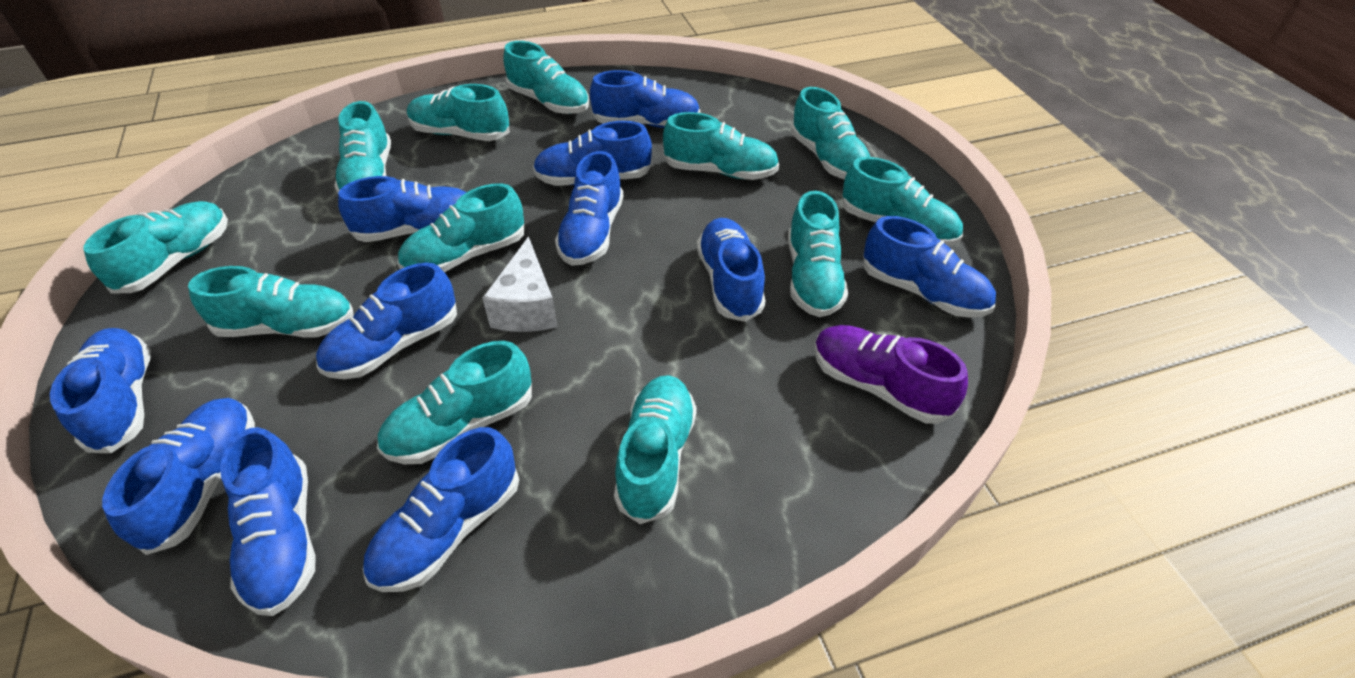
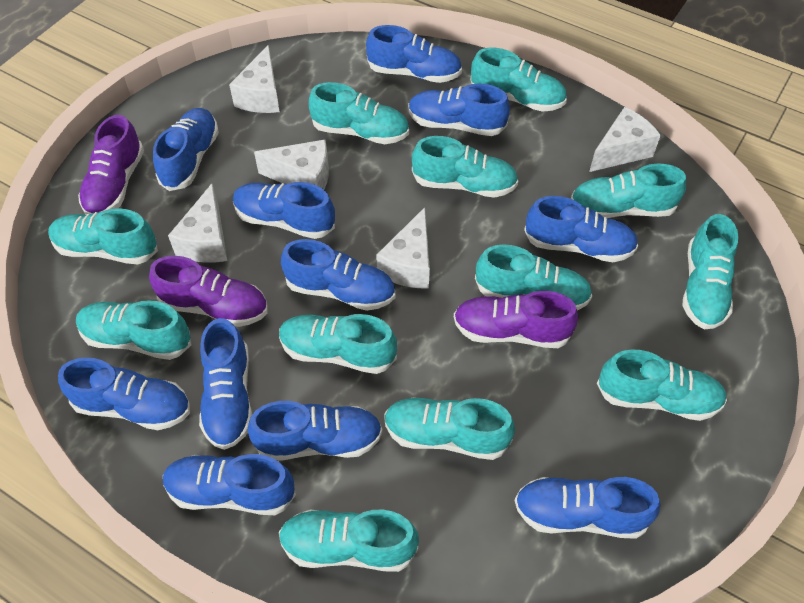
purple shoe: [814,325,968,424] = 1 -> [78,115,144,215] [149,256,268,327] [454,291,578,348] = 3
white cheese: [482,237,558,332] = 1 -> [168,184,228,263] [229,45,280,113] [254,140,329,189] [376,207,430,289] [589,107,661,172] = 5

